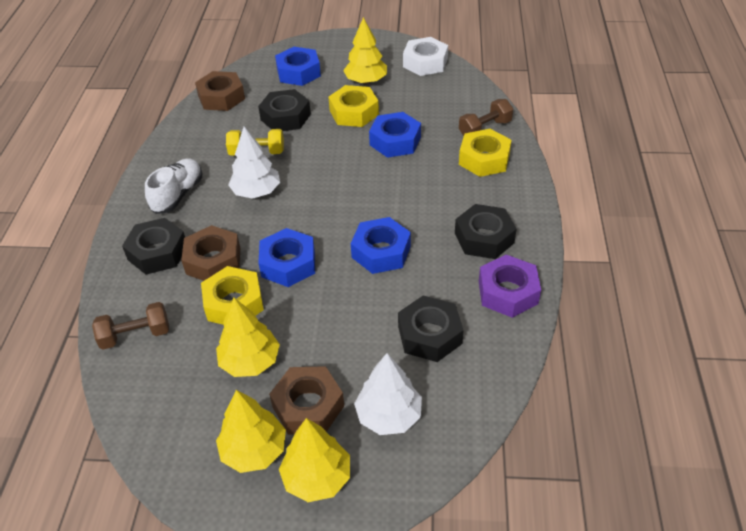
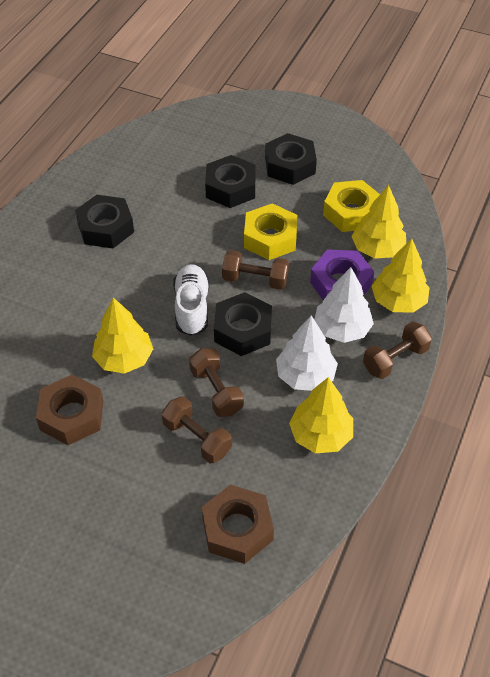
blue nut: [258,228,315,287] [275,47,321,86] [351,217,411,274] [369,112,421,158] = 4 -> none = 0
brown dumbbell: [92,302,169,350] [459,99,513,136] = 2 -> [162,396,232,463] [189,348,244,417] [222,250,289,290] [363,321,432,379] = 4
brown nut: [181,225,240,281] [195,71,245,111] [269,366,344,435] = 3 -> [36,374,103,445] [202,485,274,564] = 2
white nut: [403,37,448,76] = 1 -> none = 0
yellow dumbbell: [226,129,284,156] = 1 -> none = 0
yellow nut: [201,266,264,325] [328,85,379,127] [459,129,512,177] = 3 -> [244,203,297,260] [323,180,380,232] = 2

